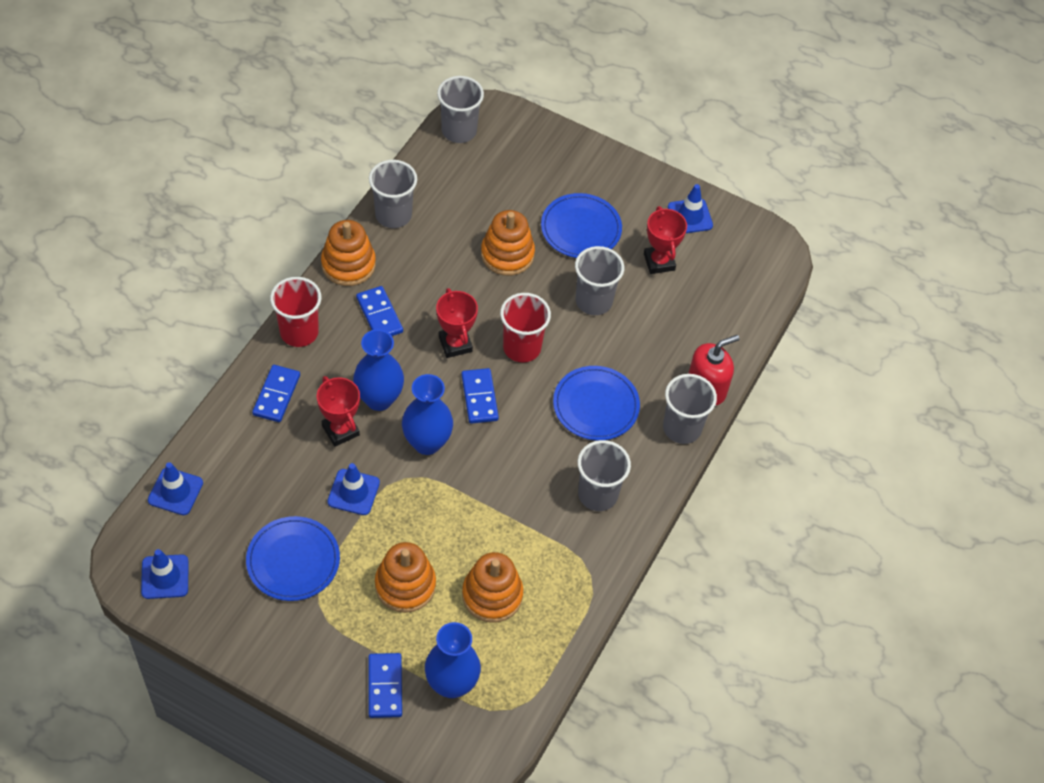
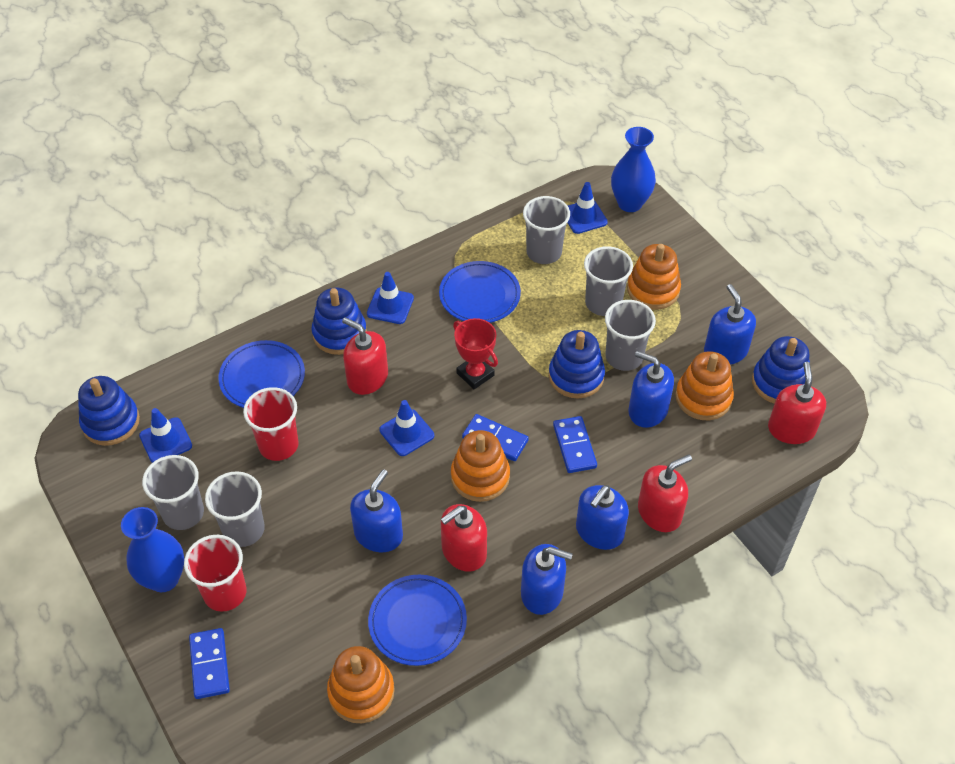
blue domino: [252,365,300,422] [356,286,403,336] [369,653,402,718] [461,368,499,424] = 4 -> [189,628,230,699] [462,414,529,461] [553,416,597,473] = 3
blue soap dispenser: none = 0 -> [350,469,403,552] [521,544,573,615] [576,485,629,550] [629,351,674,428] [704,284,756,365] = 5
blue stacking toy: none = 0 -> [78,376,140,446] [312,288,367,355] [549,330,605,399] [752,336,810,404] = 4
blue vase: [353,329,404,411] [402,374,453,455] [425,622,481,698] = 3 -> [121,507,184,592] [611,127,656,212] = 2
red soap dispenser: [688,335,739,406] = 1 -> [342,317,388,395] [441,504,487,572] [638,455,692,532] [768,362,826,444] = 4
red trophy: [317,376,360,447] [436,288,478,358] [644,206,687,274] = 3 -> [453,318,498,389] = 1

